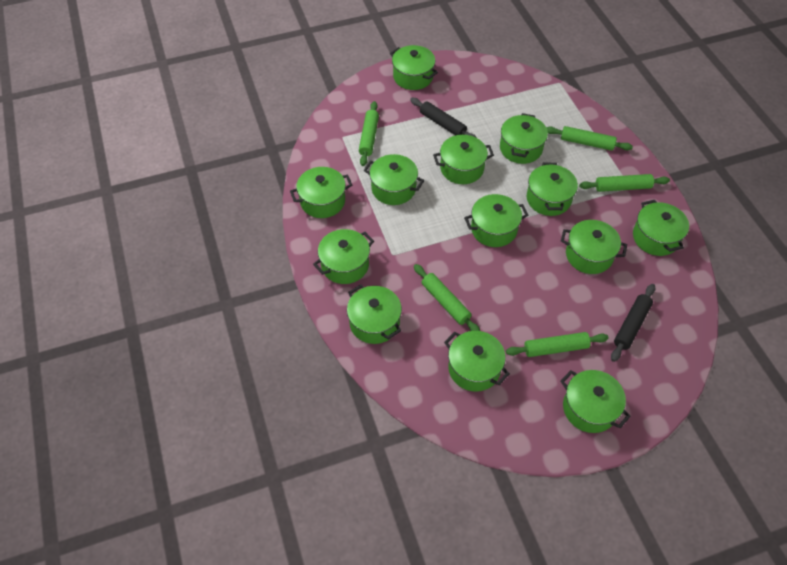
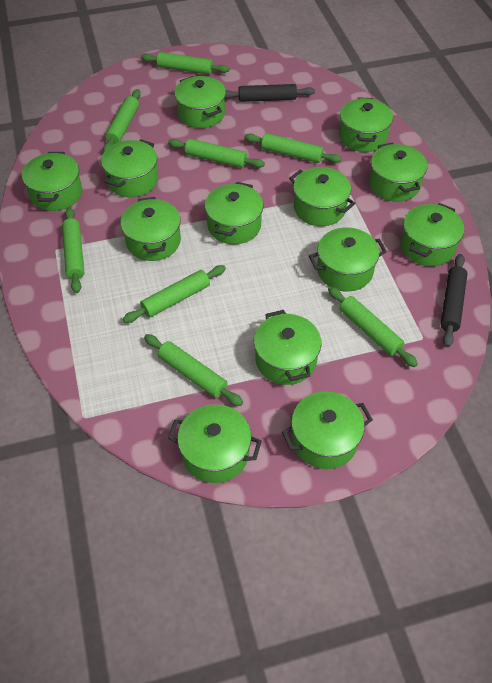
green rolling pin: [359,101,379,166] [414,264,480,331] [506,332,609,357] [546,126,633,151] [579,174,670,192] = 5 -> [62,207,84,293] [103,89,141,152] [123,265,226,323] [141,52,229,75] [144,334,243,406] [168,139,265,168] [244,133,342,163] [328,287,418,367] = 8

